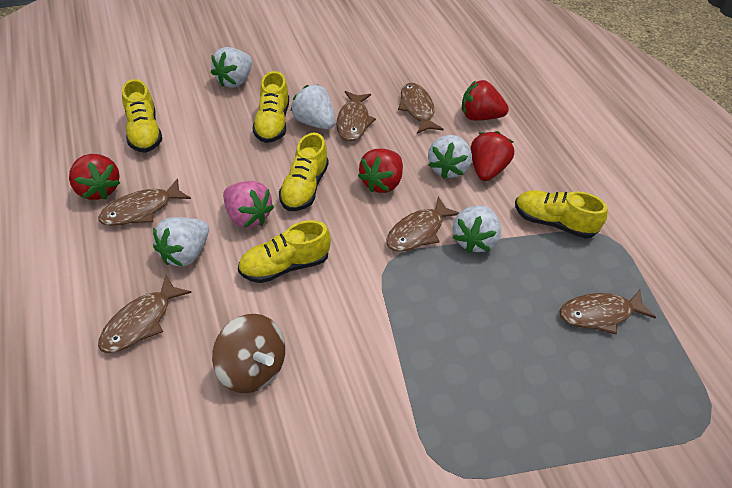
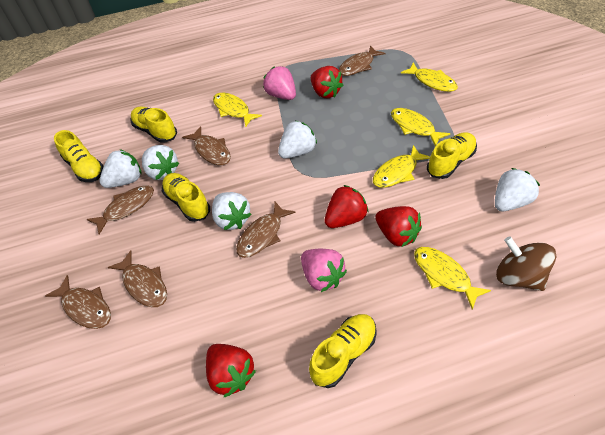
pink strawberry: [223,181,274,228] = 1 -> [263,66,296,100] [301,249,347,292] = 2
yellow fish: none = 0 -> [213,93,262,127] [373,145,430,188] [391,108,450,146] [401,63,458,92] [414,247,491,310] = 5

